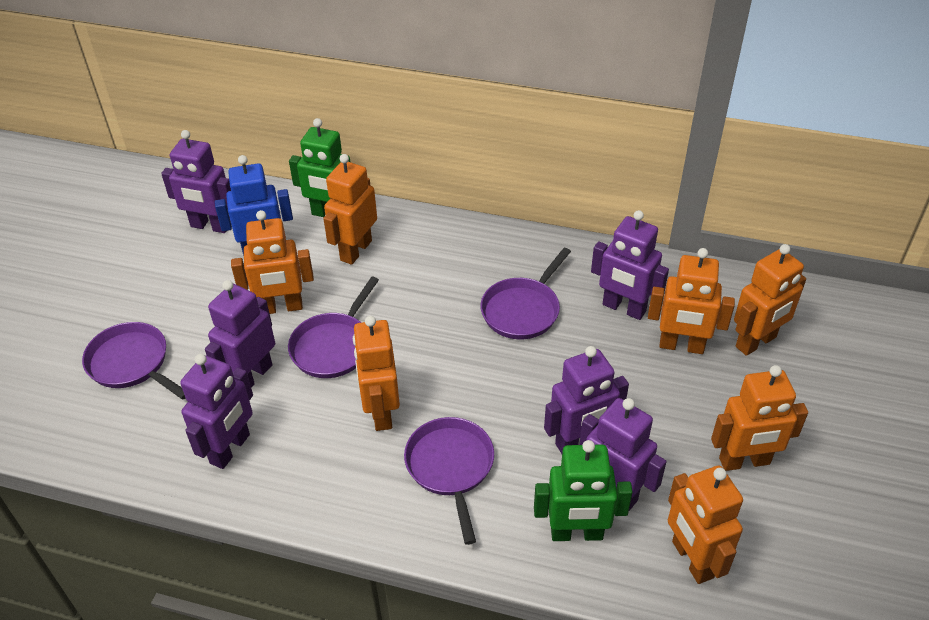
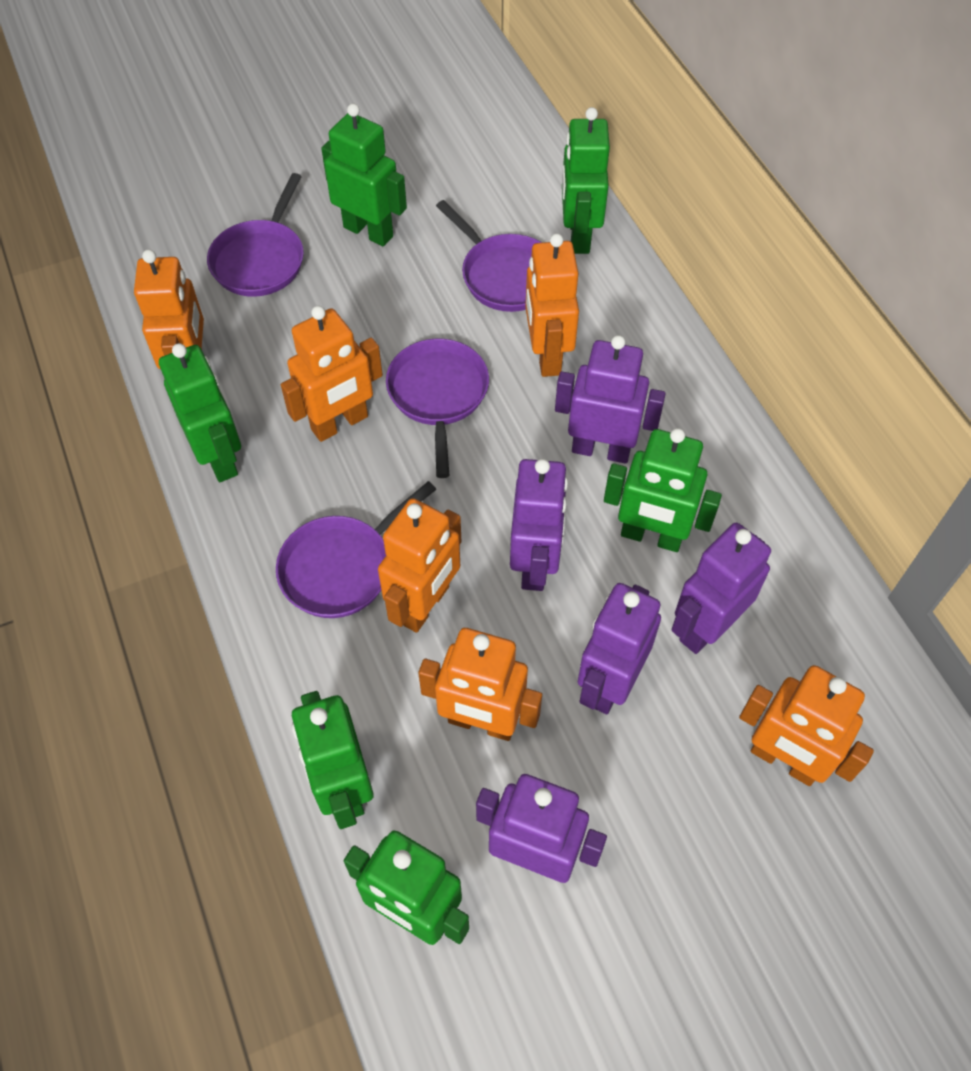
blue robot: [215,155,293,256] = 1 -> none = 0
green robot: [289,118,350,217] [534,440,633,541] = 2 -> [159,343,241,482] [292,691,374,829] [321,104,407,247] [344,830,469,945] [562,107,610,254] [604,428,722,552] = 6
orange robot: [231,210,314,314] [323,154,377,265] [353,316,400,431] [648,248,735,354] [668,466,743,584] [711,365,808,471] [734,244,806,356] = 7 -> [134,249,204,369] [281,306,383,442] [378,498,461,633] [418,628,542,741] [525,233,579,377] [739,665,874,786] = 6
purple robot: [161,130,231,233] [180,354,253,469] [205,280,275,387] [544,346,629,454] [580,398,667,511] [591,210,669,320] = 6 -> [476,774,607,883] [510,459,568,591] [555,335,666,464] [578,583,661,714] [671,523,771,654] = 5

